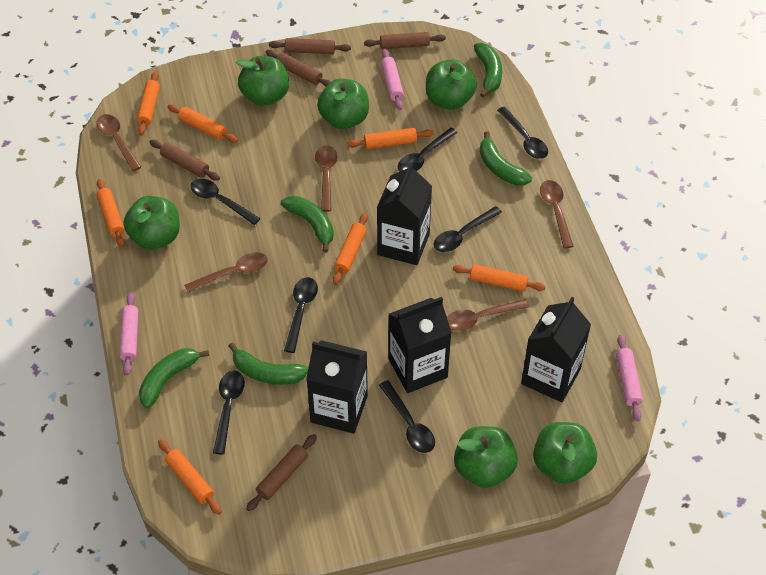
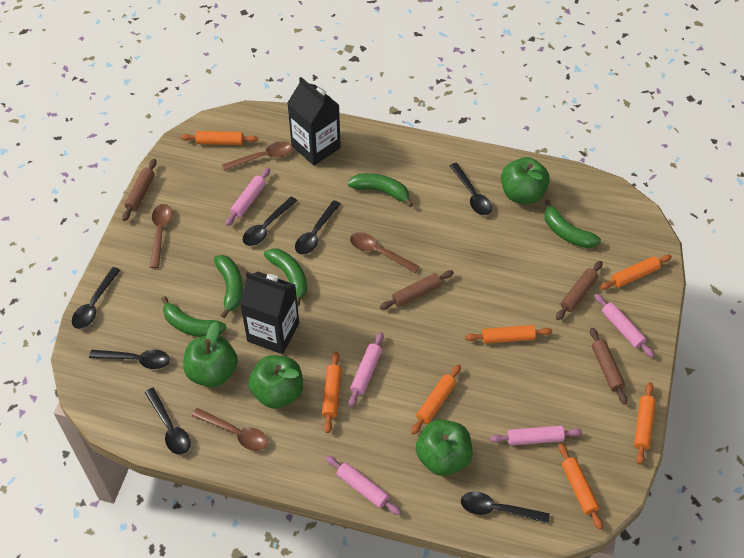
black carton: [306,340,368,434] [377,162,432,265] [388,297,452,393] [521,297,591,402] = 4 -> [240,272,299,354] [287,77,341,166] = 2
brown rolling pin: [150,140,220,181] [246,434,317,511] [266,50,331,87] [269,38,351,54] [364,32,446,49] = 5 -> [122,159,157,221] [380,270,454,310] [556,261,603,320] [590,328,627,405] = 4
brown spoon: [96,114,141,171] [184,252,268,293] [315,145,337,212] [447,299,530,331] [540,180,574,248] = 5 -> [150,204,173,268] [192,408,268,451] [222,141,292,171] [350,232,420,273] = 4
green apple: [123,196,180,250] [236,56,289,106] [317,78,369,129] [426,59,477,110] [454,426,518,488] [533,422,597,484] = 6 -> [183,322,238,387] [248,355,303,409] [416,420,472,476] [501,157,550,204] = 4
pink rolling pin: [120,292,138,375] [381,49,404,110] [616,335,643,421] = 3 -> [225,168,270,226] [325,456,401,515] [349,332,384,407] [490,426,582,445] [594,294,654,358] = 5

